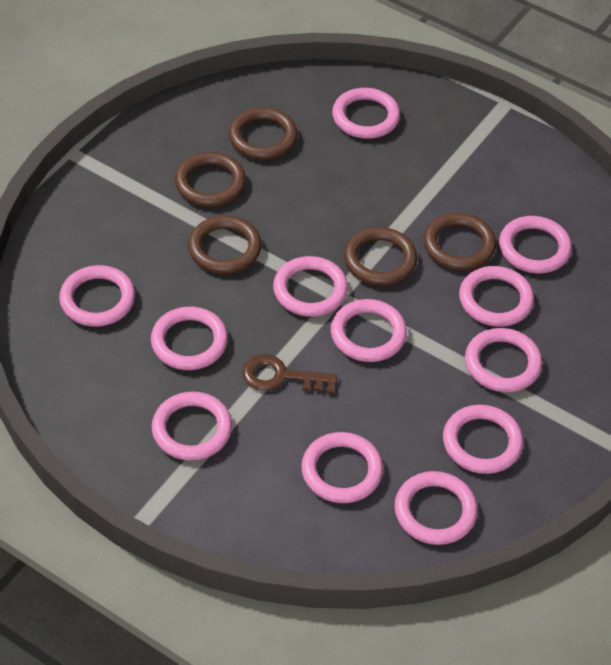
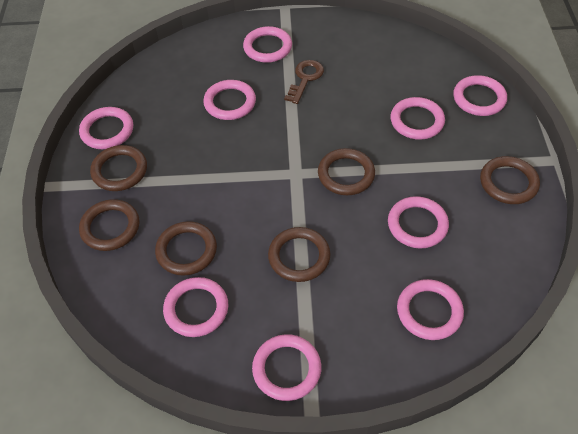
brown ring: [175,152,246,207] [188,216,262,274] [229,107,298,160] [344,227,417,286] [423,213,496,270] = 5 -> [79,199,139,251] [90,145,147,191] [155,221,217,276] [268,227,331,282] [318,148,375,195] [480,156,540,204] = 6
pink ring: [59,265,135,327] [151,307,228,370] [152,392,232,461] [273,256,348,317] [301,432,383,503] [331,299,407,362] [332,88,400,139] [394,471,478,545] [443,405,523,474] [459,266,534,327] [465,328,542,392] [499,216,572,274] = 12 -> [79,107,133,149] [163,277,228,337] [203,80,256,120] [243,26,292,63] [252,334,321,401] [388,196,449,248] [390,97,445,140] [397,279,464,340] [453,75,507,116] = 9

